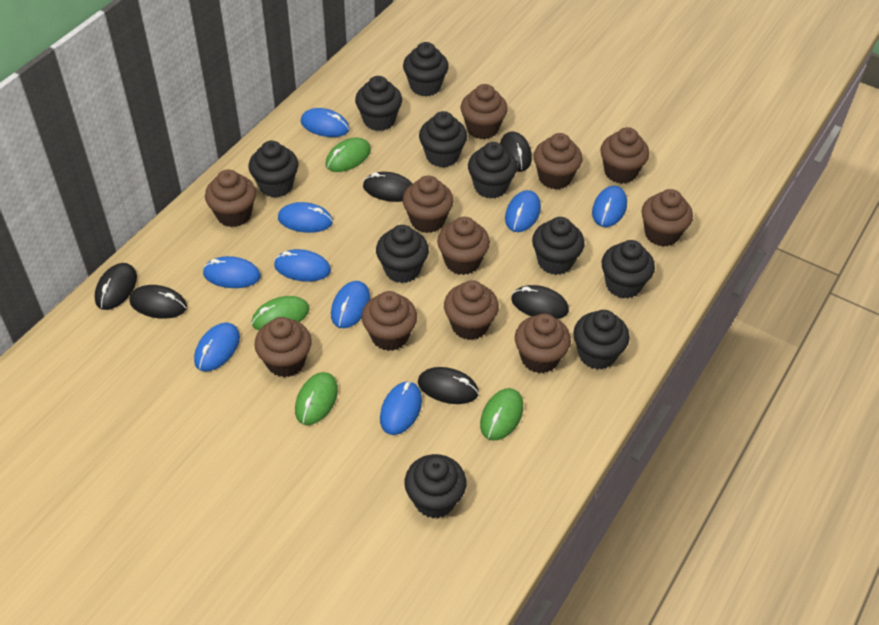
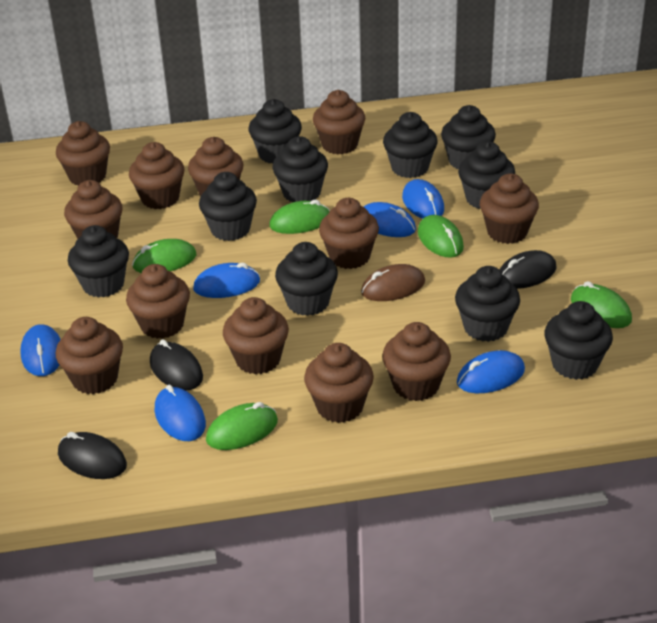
black mouse: [95,263,137,310] [129,285,187,319] [363,172,412,202] [418,367,479,404] [500,132,532,172] [511,285,569,319] = 6 -> [58,432,127,479] [150,340,203,390] [499,250,557,289] = 3
blue mouse: [194,322,240,371] [203,256,261,288] [274,249,331,282] [278,202,333,233] [301,108,350,137] [331,281,370,328] [380,381,422,435] [505,190,541,232] [592,186,627,227] = 9 -> [20,324,61,376] [155,384,206,441] [193,263,260,298] [364,202,416,237] [402,179,444,218] [457,350,525,393] = 6
brown cupcake: [205,169,256,227] [254,317,312,377] [362,291,417,351] [403,175,453,233] [437,217,490,275] [444,280,499,340] [460,84,508,139] [515,313,571,373] [533,133,583,189] [600,127,649,184] [641,189,693,247] = 11 -> [56,121,110,186] [56,317,123,394] [64,180,123,239] [126,264,190,339] [129,142,185,209] [188,137,243,196] [223,297,289,374] [304,343,374,423] [313,90,366,154] [319,198,379,269] [382,322,451,401] [480,173,539,244] = 12
brown mouse: none = 0 -> [361,264,425,301] = 1
green mouse: [252,296,309,331] [295,372,338,425] [325,138,371,172] [480,388,523,441] = 4 -> [132,239,197,273] [206,402,278,450] [269,200,330,234] [418,215,464,258] [571,281,632,328] = 5

